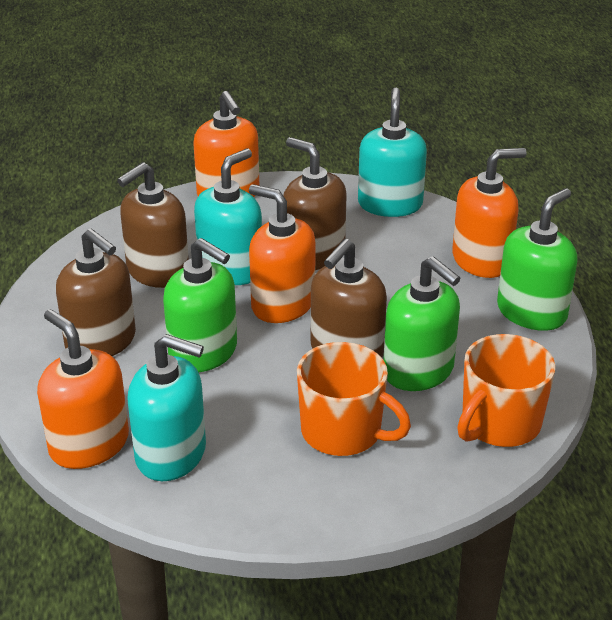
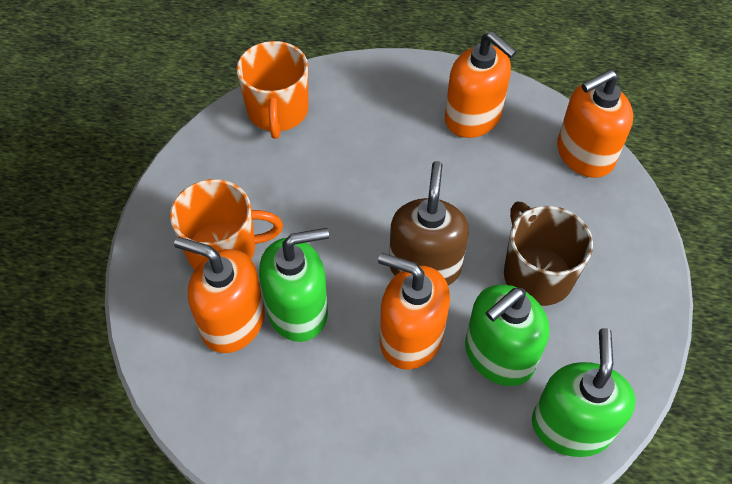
brown mug: none = 0 -> [504,202,593,306] = 1
brown soap dispenser: [56,228,136,356] [117,162,189,288] [283,137,347,270] [311,239,387,358] = 4 -> [389,161,469,285] = 1
turquoise soap dispenser: [127,334,206,481] [194,149,262,285] [358,88,427,217] = 3 -> none = 0

